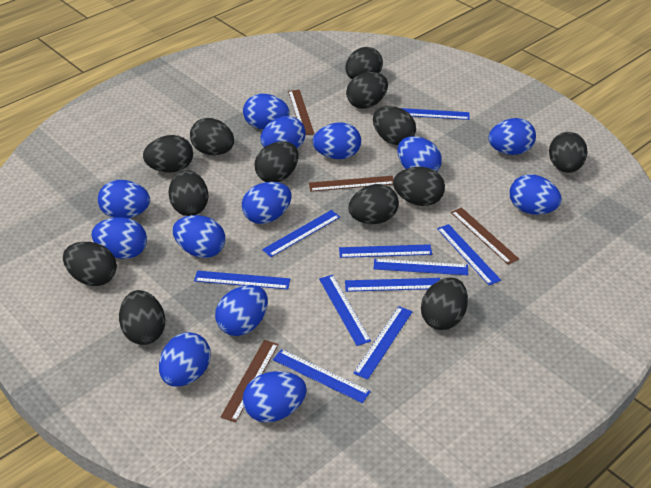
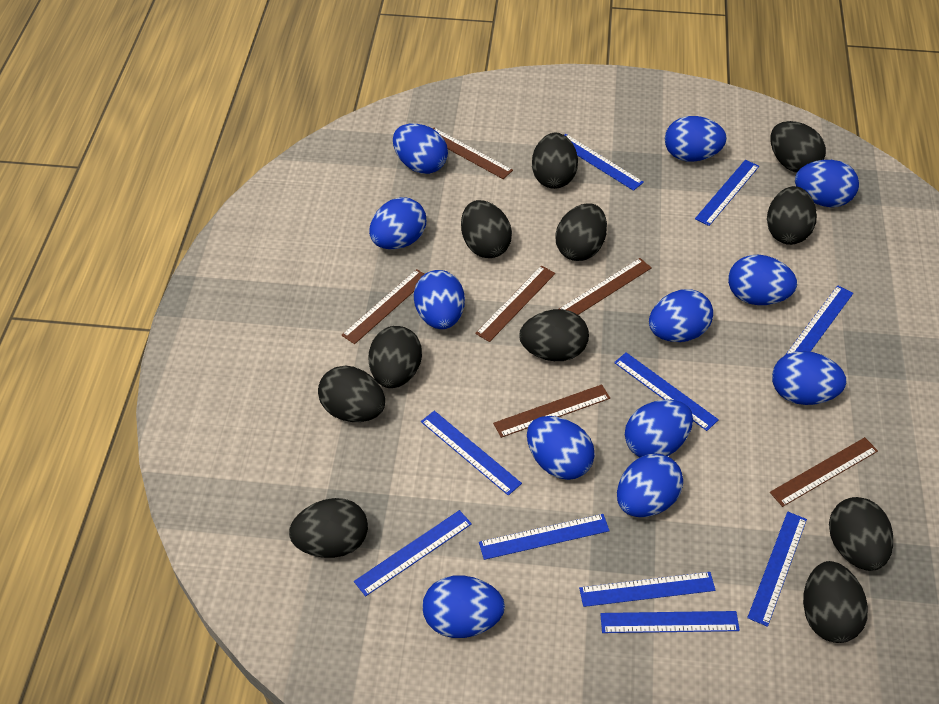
black egg: [63,242,117,286] [119,290,165,345] [143,135,193,173] [169,170,208,216] [190,118,234,155] [255,141,298,182] [345,47,383,79] [346,72,388,109] [348,184,399,224] [373,106,416,145] [393,167,445,206] [421,278,468,330] [549,132,588,173] = 13 -> [289,498,368,558] [318,366,385,422] [369,326,422,388] [461,200,512,258] [519,309,589,361] [532,133,578,189] [555,203,607,261] [767,186,817,245] [770,121,826,173] [803,561,868,643] [829,497,893,571] = 11
blue egg: [92,217,147,259] [98,180,150,218] [159,332,211,387] [173,215,225,258] [215,285,268,336] [242,182,291,224] [242,371,307,423] [243,94,290,129] [260,116,306,149] [313,122,361,159] [397,136,442,172] [488,118,536,155] [510,174,562,215] = 13 -> [369,197,426,249] [393,123,448,174] [414,270,465,329] [423,575,505,638] [527,416,595,480] [617,454,683,517] [625,400,693,457] [649,289,713,342] [665,116,727,162] [728,255,797,305] [772,351,847,405] [795,160,859,207] = 12
brown ruler: [220,340,279,422] [288,90,314,135] [309,176,394,192] [451,207,519,265] = 4 -> [341,269,424,344] [432,128,513,179] [475,265,555,342] [493,384,610,438] [559,258,652,315] [770,437,878,507] = 6

